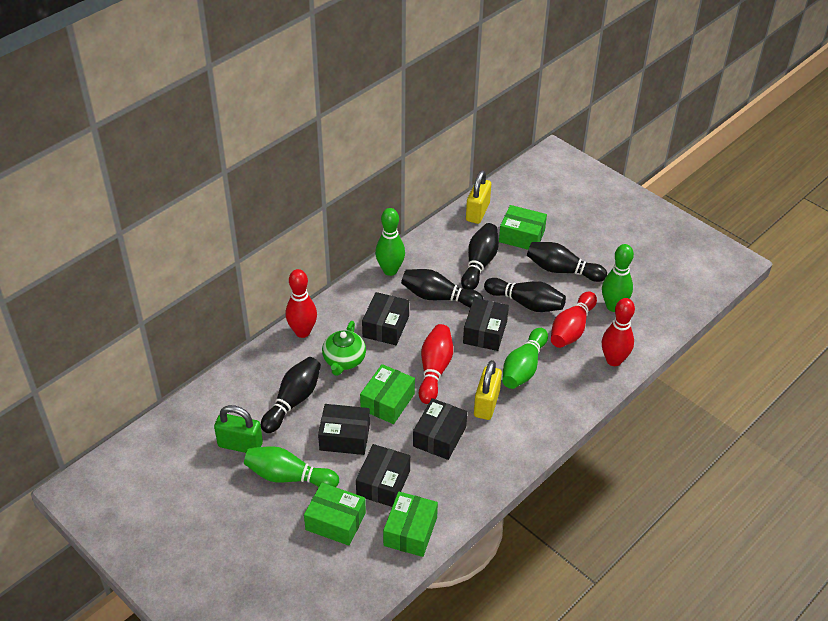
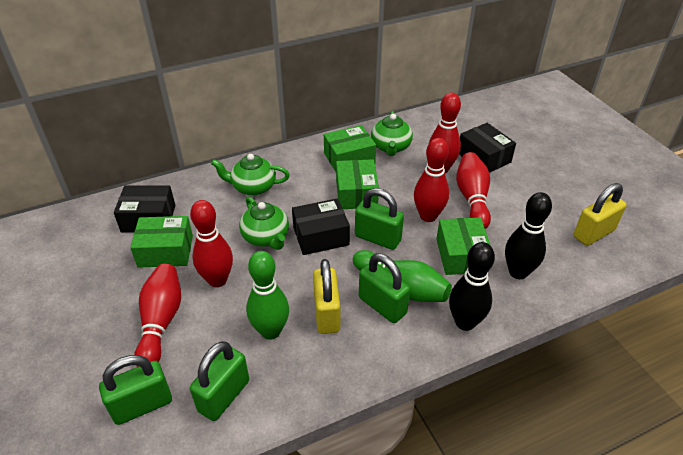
black bowling pin: [261,357,321,433] [401,269,484,308] [461,223,499,290] [484,278,566,312] [527,242,607,282] = 5 -> [449,242,495,331] [505,192,552,279] = 2
black box: [318,404,370,455] [356,444,410,507] [362,292,409,345] [413,398,467,460] [463,298,509,351] = 5 -> [114,186,175,232] [292,198,350,255] [459,123,516,173] = 3
green bowling pin: [244,446,339,487] [375,208,405,276] [502,328,548,389] [602,244,634,312] = 4 -> [246,251,289,340] [353,250,452,302] = 2
green padlock: [214,405,263,453] = 1 -> [99,355,172,425] [190,341,249,421] [355,188,404,250] [359,253,410,323] = 4
green teapot: [322,321,366,376] = 1 -> [211,154,290,195] [239,196,289,250] [371,111,413,156] = 3
red bowling pin: [286,269,317,338] [419,324,453,404] [551,292,597,348] [602,298,635,366] = 4 -> [134,264,181,367] [190,200,233,287] [414,138,449,222] [429,93,461,173] [456,152,491,229] = 5

